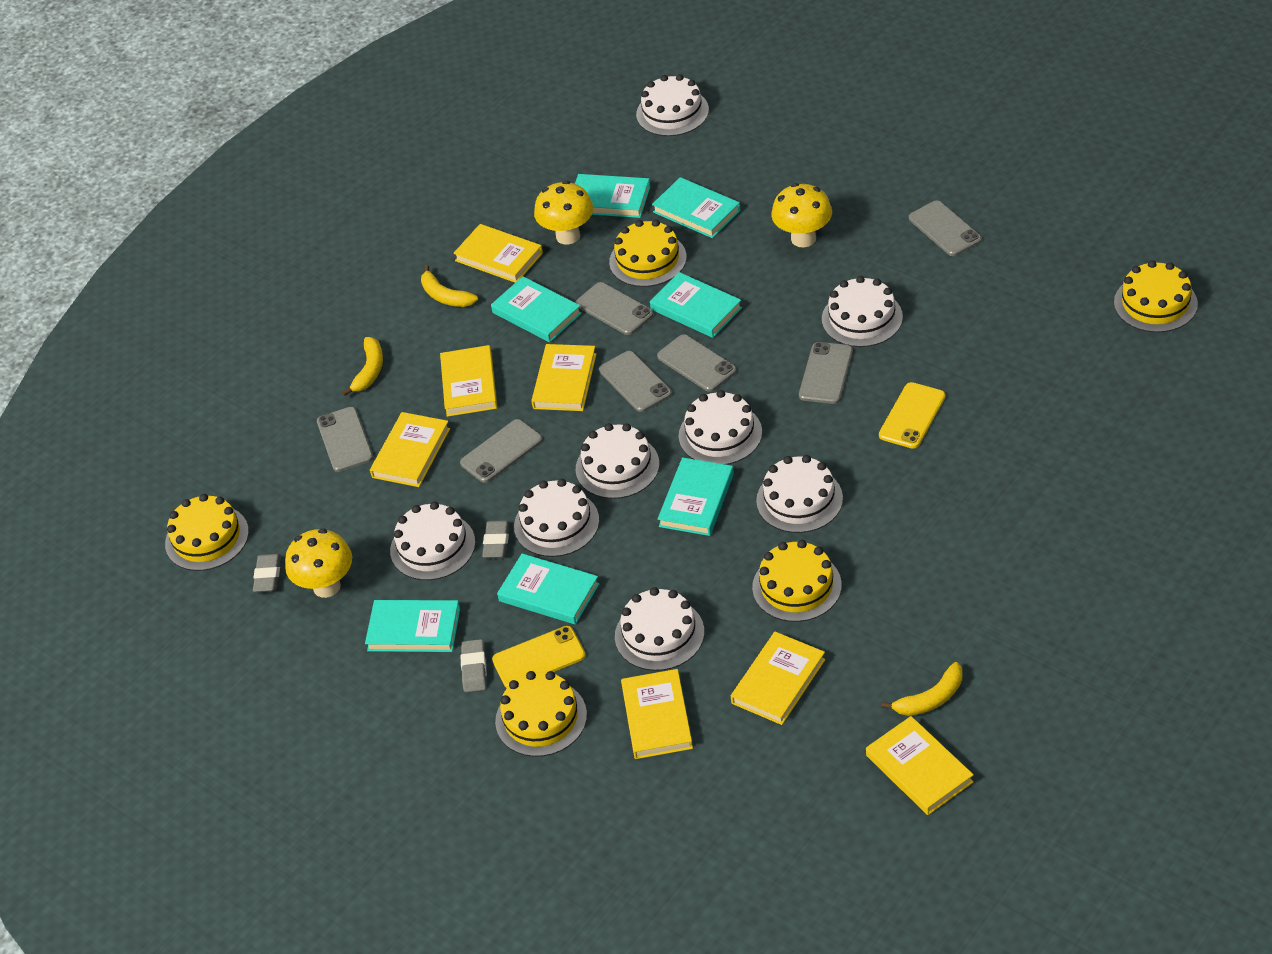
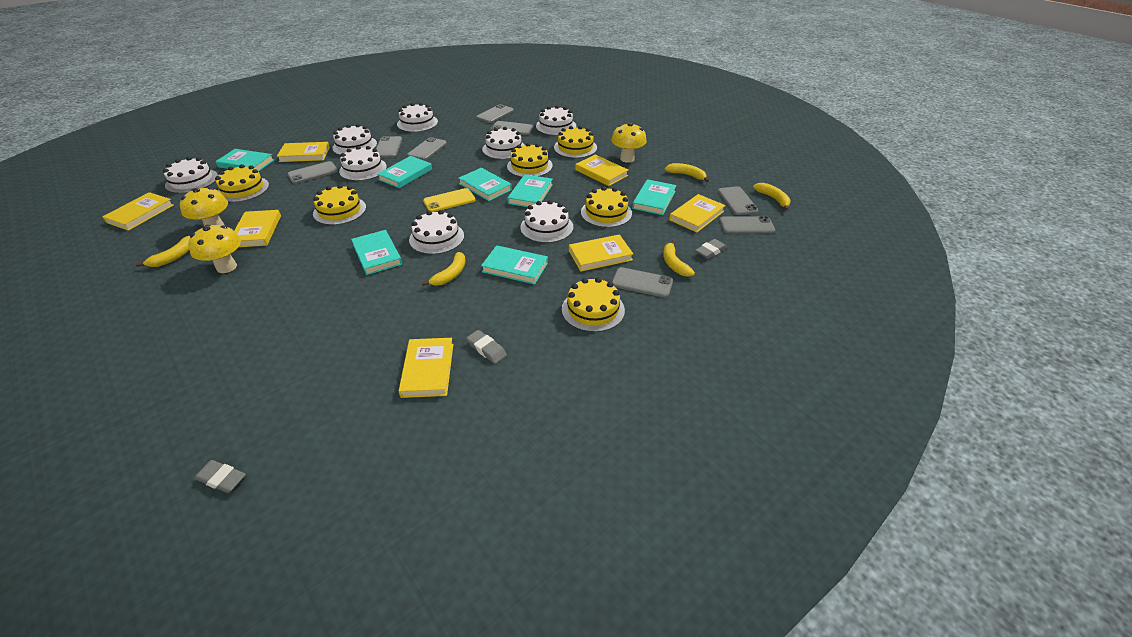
grey phone: [317,407,373,472] [460,419,543,483] [576,282,654,335] [599,351,672,412] [657,334,737,392] [799,342,853,404] [909,200,982,256] = 7 -> [287,161,338,184] [376,136,402,158] [407,137,447,160] [476,104,514,123] [491,121,533,135] [612,267,673,298] [718,186,758,215] [719,216,775,234] = 8
yellow banana: [342,337,383,396] [421,265,478,307] [881,662,962,716] = 3 -> [136,236,190,267] [422,252,465,286] [663,240,695,277] [665,163,709,182] [753,183,790,211] = 5
yellow cake: [165,494,249,571] [495,671,587,757] [609,220,687,287] [752,540,842,622] [1114,260,1198,333] = 5 -> [215,164,269,202] [313,184,366,225] [507,143,553,177] [554,126,597,158] [562,277,625,332] [581,186,632,228] = 6
yellow phone: [492,626,585,688] [879,382,945,449] = 2 -> [423,188,475,212] = 1

